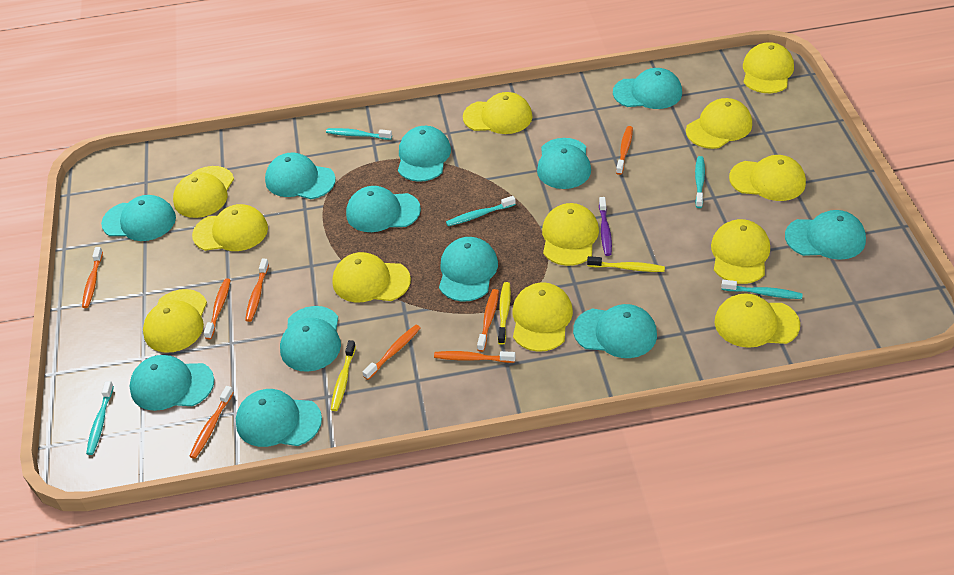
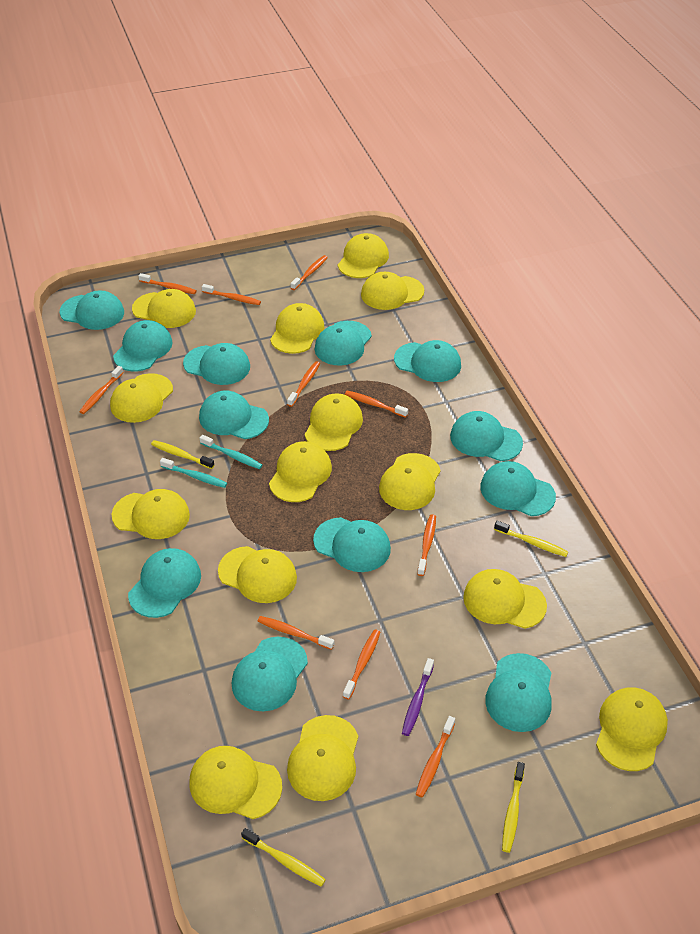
orange toothbrush: [82,247,103,308] [189,386,234,459] [204,278,231,339] [245,259,269,322] [363,325,420,380] [434,351,515,363] [477,289,499,352] [616,126,633,175] = 8 -> [79,366,124,414] [138,273,197,294] [202,284,261,305] [258,616,334,650] [287,361,320,407] [290,255,328,290] [343,630,380,699] [345,391,408,418] [416,716,455,797] [417,514,436,576] = 10
turquoise toothbrush: [86,381,114,455] [326,128,392,140] [446,196,516,226] [695,156,705,208] [721,280,802,299] = 5 -> [160,458,227,488] [200,435,262,469] = 2
yellow cap: [143,289,207,353] [173,166,234,218] [192,204,268,251] [332,252,411,302] [463,92,532,134] [513,282,573,352] [542,203,599,266] [686,98,752,149] [711,219,770,284] [714,293,800,348] [729,155,806,201] [743,42,794,93] = 12 -> [110,373,173,423] [112,489,190,539] [132,289,196,328] [189,746,282,819] [218,546,297,603] [269,441,332,502] [270,303,324,354] [287,715,358,801] [305,393,363,451] [338,233,389,278] [361,272,424,310] [379,453,441,510] [463,569,547,629] [596,687,668,771] = 14
yellow toothbrush: [331,340,356,411] [498,282,511,345] [587,256,665,272] = 3 -> [151,440,214,469] [241,828,326,887] [494,521,568,557] [502,762,525,853] = 4

